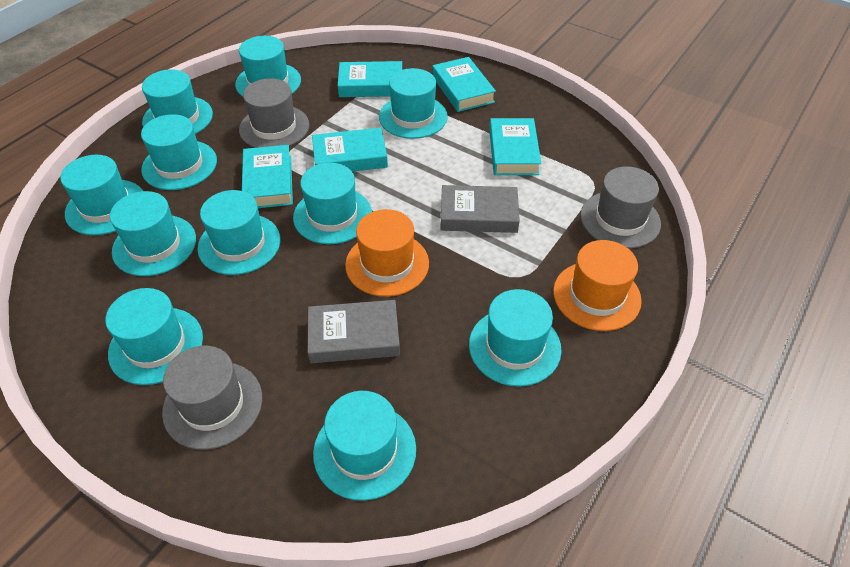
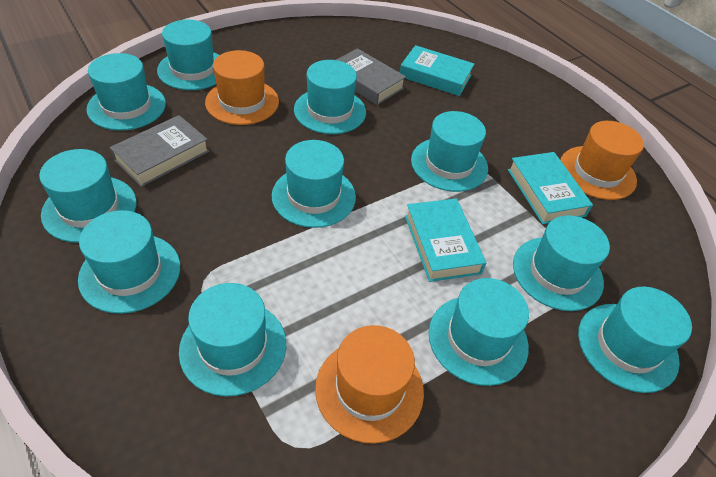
grey hat: [162,346,262,450] [239,78,309,148] [580,167,661,249] = 3 -> none = 0
orange hat: [345,209,429,297] [553,240,642,331] = 2 -> [205,50,279,125] [315,325,424,444] [560,121,644,200] = 3
turquoise book: [242,145,293,208] [312,128,388,172] [337,61,402,97] [432,57,496,112] [489,118,541,175] = 5 -> [400,45,474,96] [405,199,486,282] [508,152,593,224] = 3

